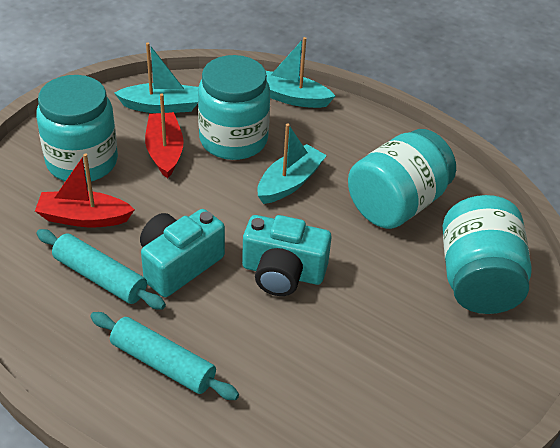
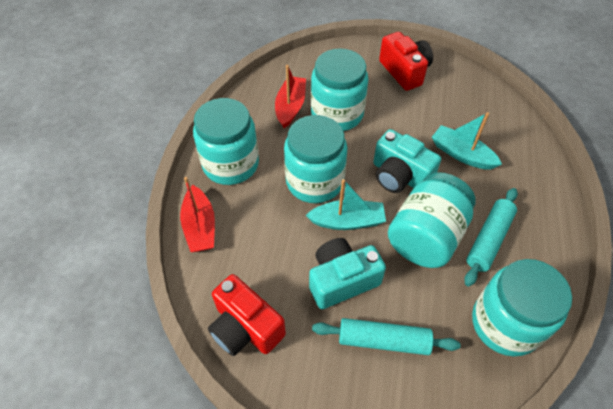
red camera: none = 0 -> [208,274,286,356] [379,32,433,91] = 2
turquoise boat: [114,42,198,113] [257,124,327,204] [266,37,335,108] = 3 -> [306,179,386,230] [432,112,502,170] = 2
turquoise jar: [36,75,118,183] [198,55,270,160] [348,129,456,229] [443,195,532,314] = 4 -> [193,98,259,185] [284,115,347,203] [311,48,368,131] [388,172,476,268] [472,259,572,357] = 5

